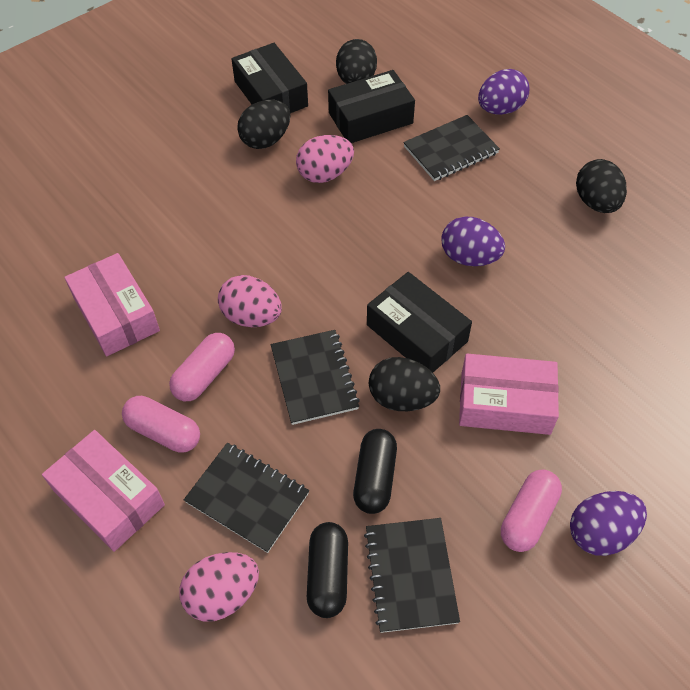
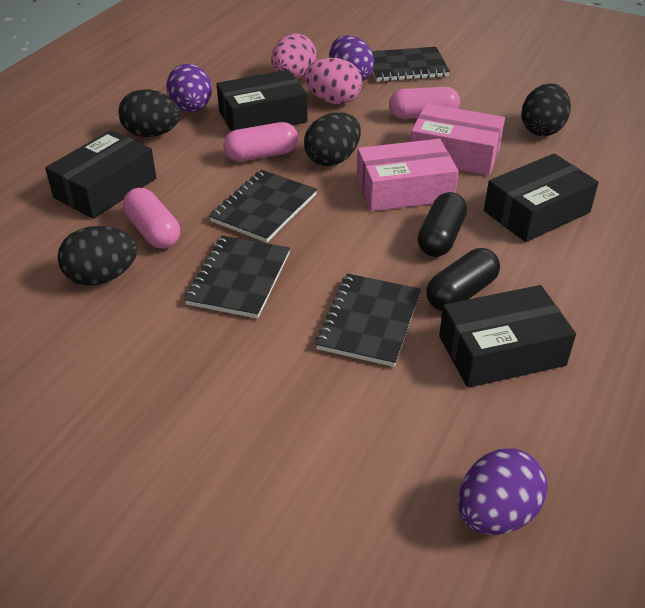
black box: [231,43,308,113] [328,70,415,143] [367,272,472,372] = 3 -> [45,130,156,219] [217,70,308,131] [439,285,576,388] [484,153,599,242] = 4
pink box: [42,430,165,552] [64,253,160,356] [459,354,559,435] = 3 -> [357,139,459,211] [410,103,505,175] = 2
pink egg: [179,552,259,622] [218,275,282,327] [296,135,354,183] = 3 -> [271,33,317,79] [304,58,362,104] = 2

